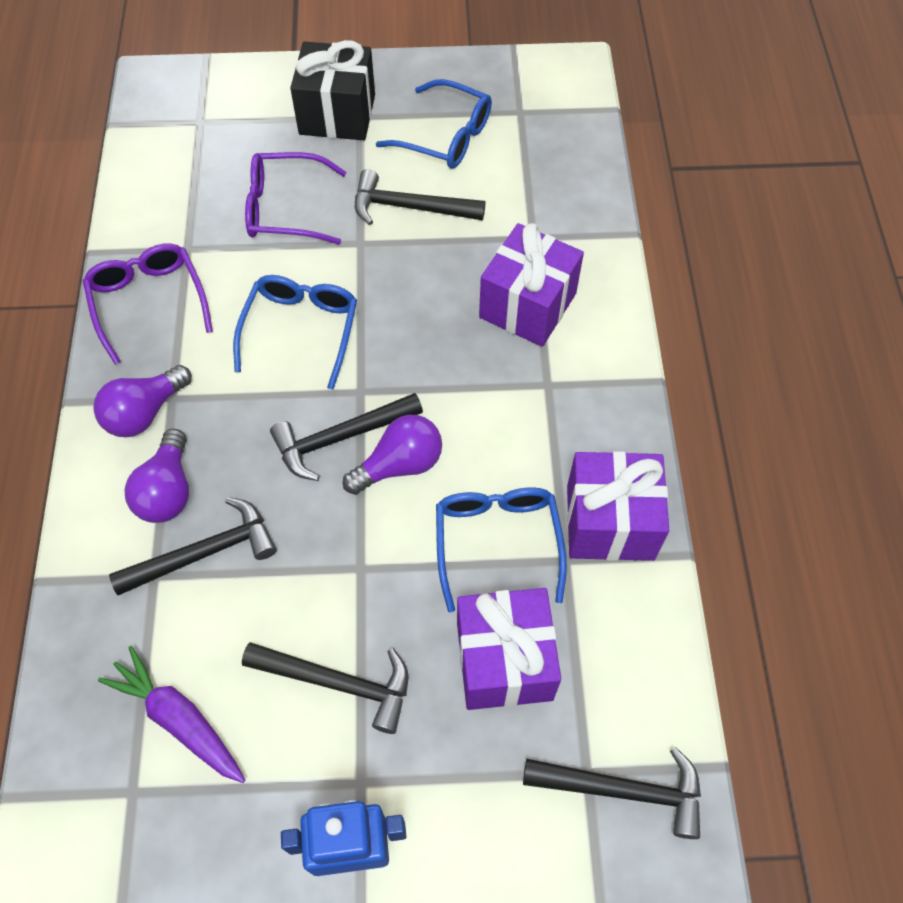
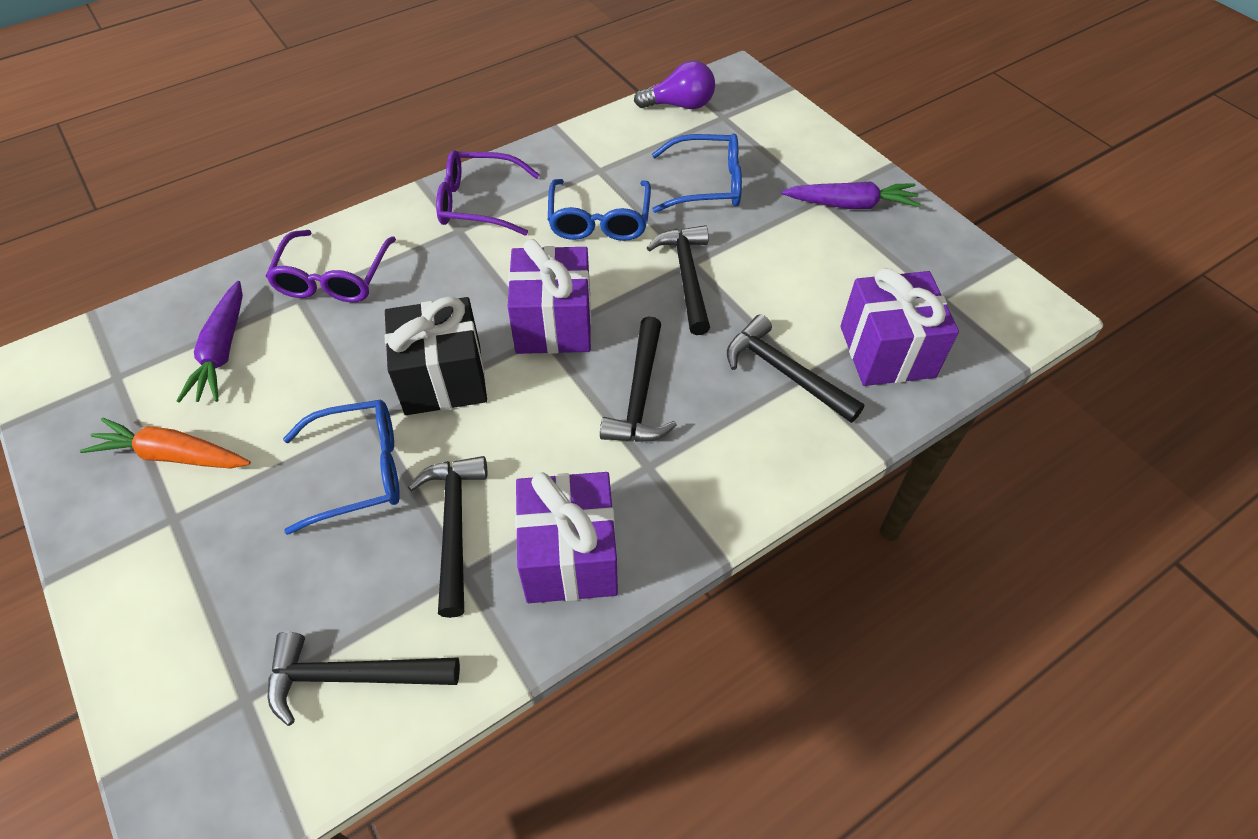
blue robot: [281,800,406,876] = 1 -> none = 0
orange carrot: none = 0 -> [80,418,251,469] = 1
purple carrot: [98,646,245,783] = 1 -> [177,281,243,403] [781,182,921,209] = 2
purple light bulb: [93,365,192,437] [124,429,189,523] [343,415,442,495] = 3 -> [634,61,715,109] = 1

